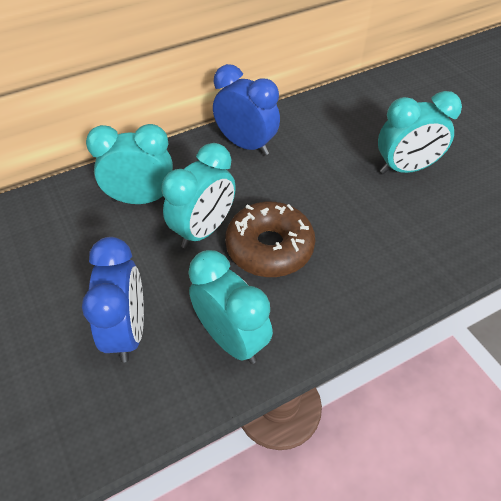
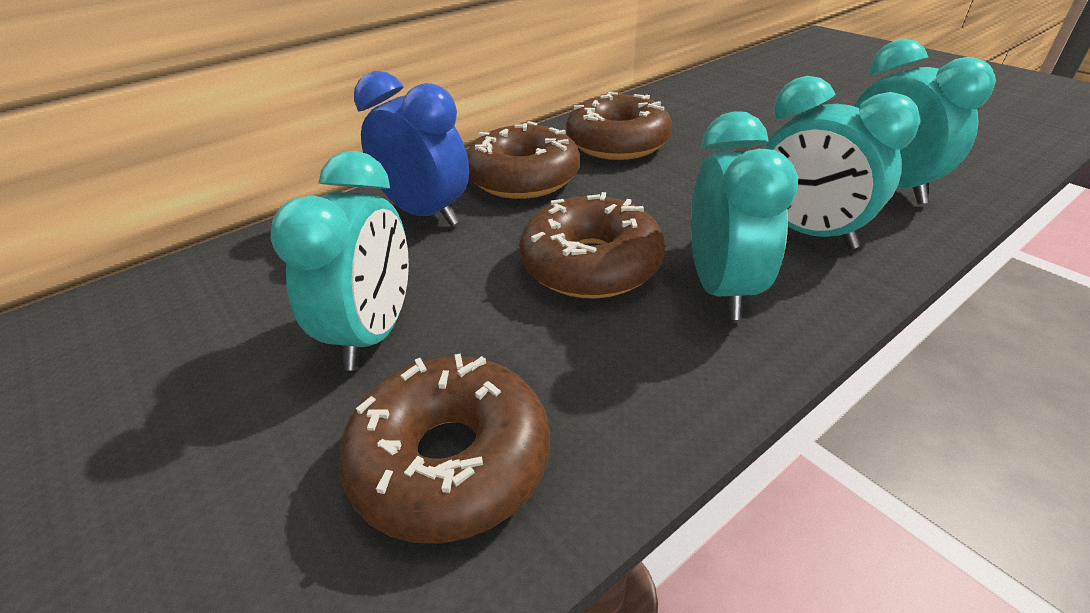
blue clock: [82,237,144,363] [213,64,280,155] = 2 -> [354,71,469,226] = 1
brown donut: [225,202,315,277] = 1 -> [338,353,550,544] [467,121,580,199] [519,192,665,299] [566,92,672,160] = 4

